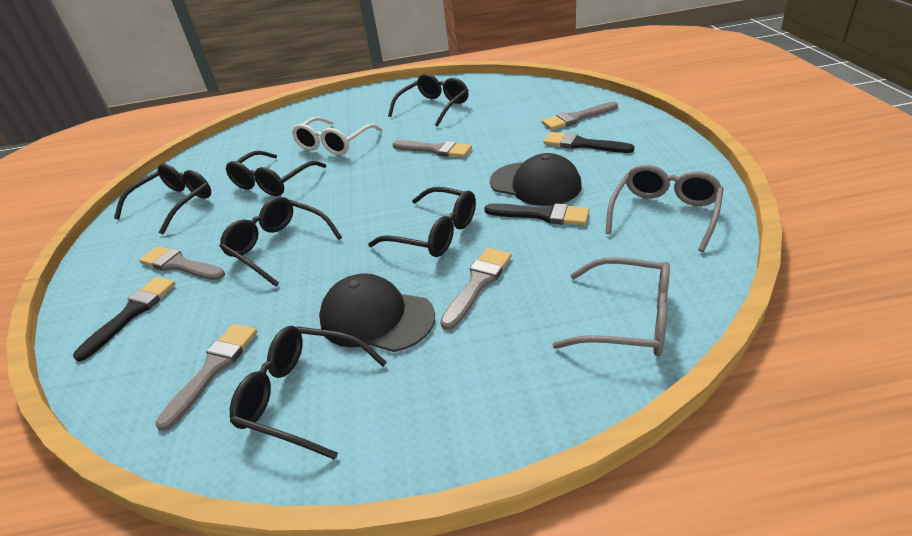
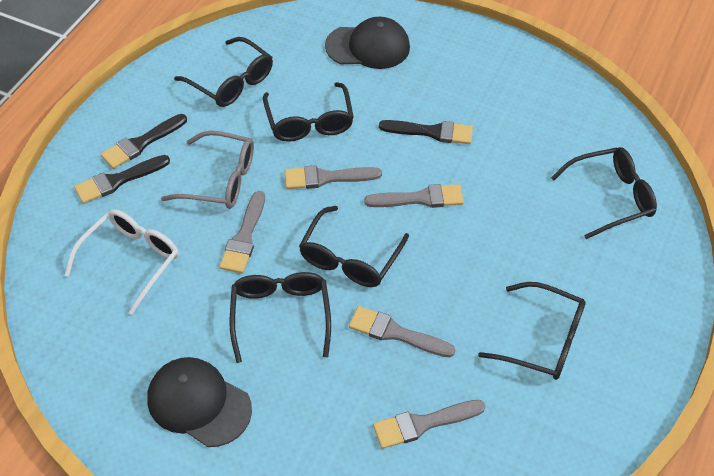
grey glasses: [553,257,670,356] [605,165,724,252] = 2 -> [161,130,254,209] = 1

